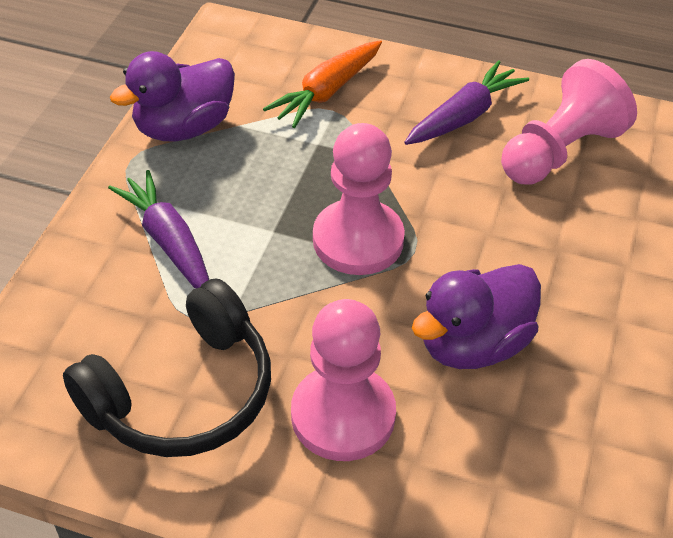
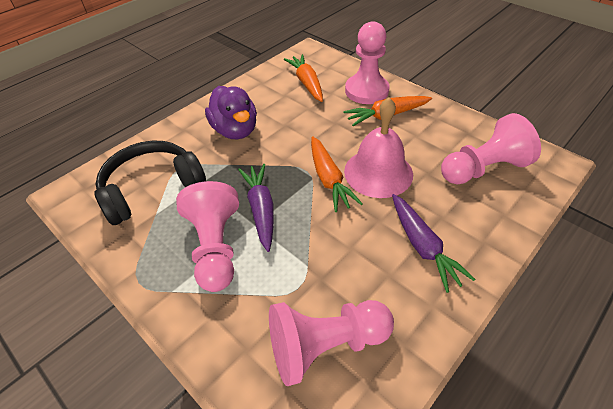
orange carrot: [263,40,382,128] = 1 -> [284,54,323,102] [311,136,363,212] [343,96,432,126] = 3
pink bell: none = 0 -> [344,97,413,198] = 1
pink pawn: [291,299,396,461] [313,123,405,275] [501,59,637,185] = 3 -> [176,181,239,292] [269,300,394,386] [345,21,389,104] [441,113,541,185] = 4
purple duck: [110,51,235,141] [412,264,541,369] = 2 -> [205,86,257,139] = 1

